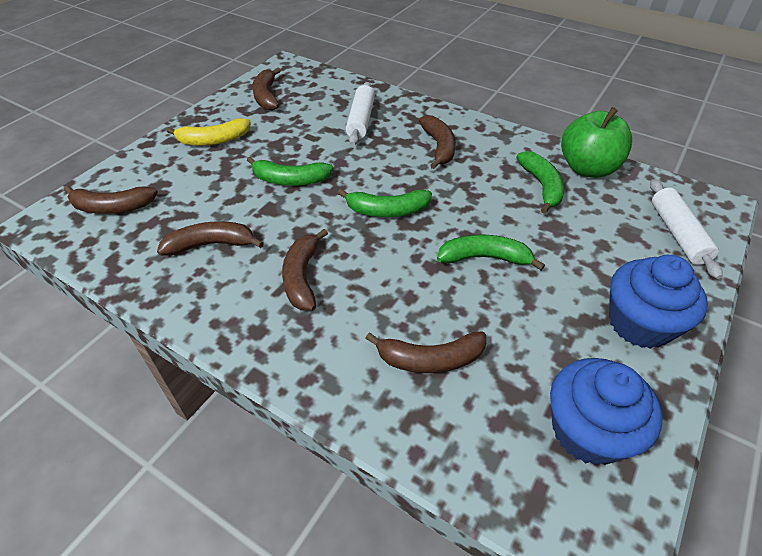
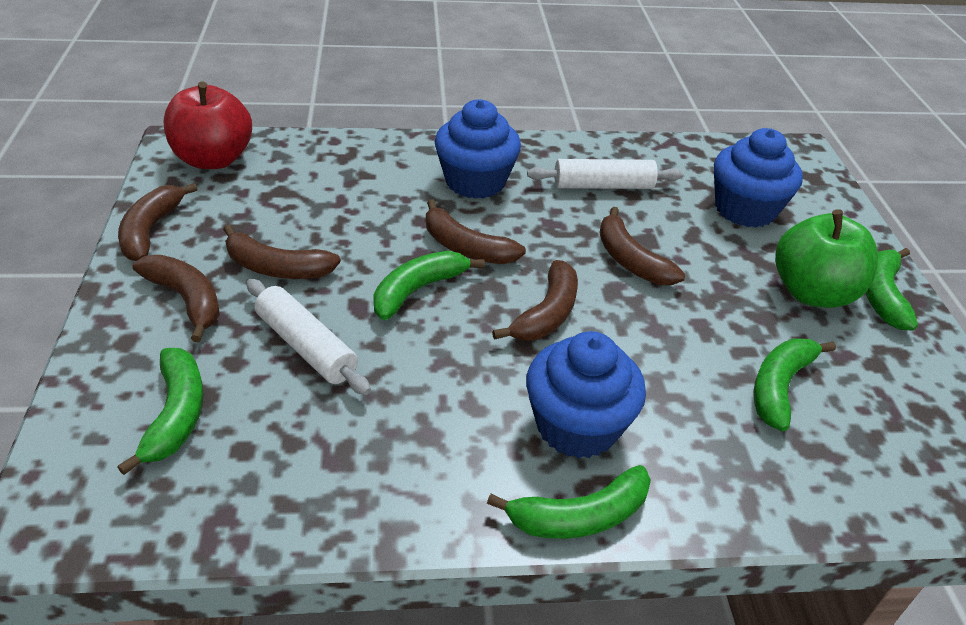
blue cupcake: [550,358,663,465] [609,255,708,349] = 2 -> [435,99,521,199] [526,331,646,459] [714,128,803,228] = 3
green banana: [247,157,333,186] [338,189,432,217] [437,235,545,270] [517,151,564,214] = 4 -> [117,348,204,475] [373,251,485,320] [487,465,651,539] [754,338,836,431] [866,248,918,331] = 5
red apple: none = 0 -> [164,81,252,169] = 1
yellow banana: [167,118,251,146] = 1 -> none = 0

